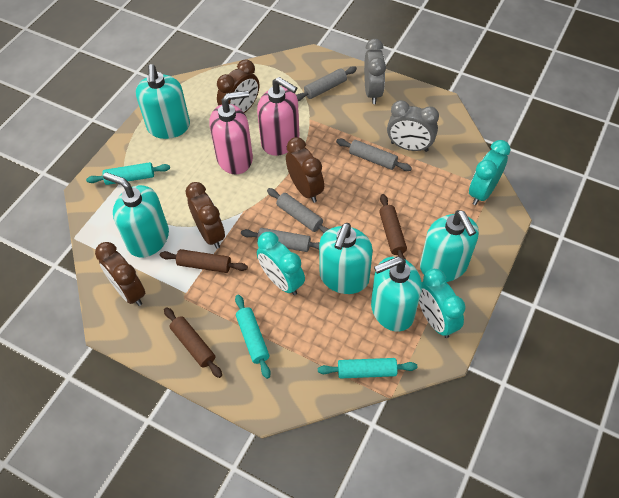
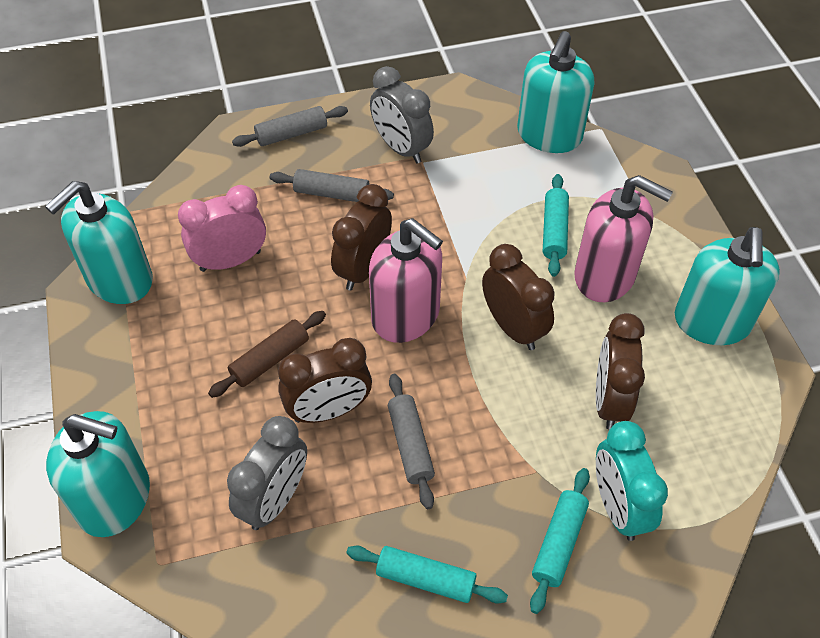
brown rolling pin: [160,249,248,273] [164,307,222,378] [379,194,407,260] = 3 -> [208,311,326,398] = 1
grey rolling pin: [241,228,320,252] [267,188,329,234] [296,66,357,101] [336,139,412,171] = 4 -> [232,106,348,147] [270,169,394,202] [388,374,435,509] = 3
pink clock: none = 0 -> [178,185,266,272] = 1
turquoise clock: [257,232,305,295] [419,269,465,338] [469,140,511,205] = 3 -> [596,421,668,541] = 1
turquoise soap dispenser: [103,172,169,258] [136,64,190,139] [319,223,373,294] [371,257,422,332] [420,210,479,282] = 5 -> [45,181,153,304] [46,411,150,537] [517,31,594,153] [675,227,780,345] = 4

